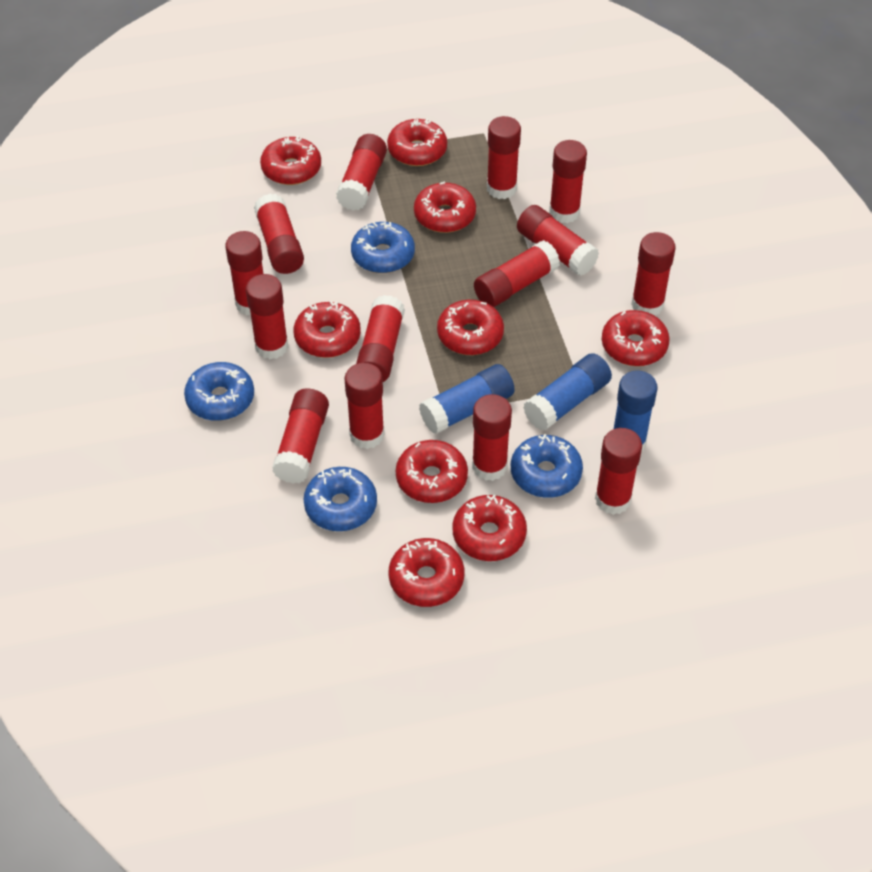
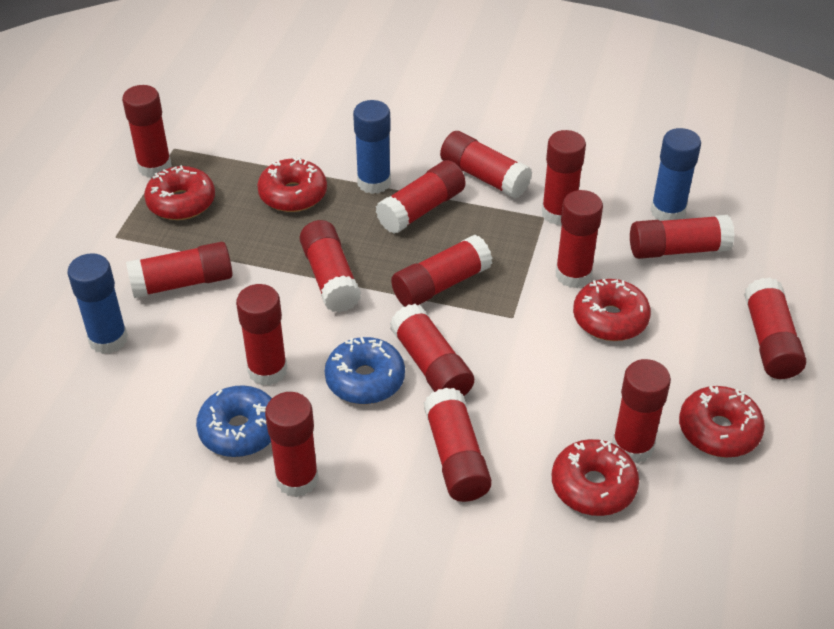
blue donut: [184,362,254,421] [303,467,377,531] [351,222,415,273] [511,434,583,498] = 4 -> [196,385,272,457] [325,337,405,404] = 2
red donut: [260,136,321,185] [294,301,361,358] [387,119,447,166] [388,538,464,607] [396,440,468,503] [414,182,476,233] [437,300,504,355] [452,495,527,561] [602,310,670,366] = 9 -> [144,165,215,220] [257,157,327,212] [552,439,639,516] [573,279,651,341] [679,386,765,458] = 5
red glue stick: [225,231,263,316] [246,274,288,359] [254,194,304,274] [272,388,329,484] [336,134,387,211] [344,363,385,449] [356,295,405,382] [472,394,512,481] [474,240,560,307] [487,116,521,199] [517,205,599,276] [549,140,587,223] [595,428,642,515] [631,232,676,316] = 14 -> [122,85,172,178] [126,242,233,298] [236,284,287,386] [265,392,319,497] [300,220,361,313] [376,160,466,234] [390,304,474,396] [391,235,492,307] [424,387,492,502] [440,131,532,199] [542,130,586,225] [555,190,603,288] [612,359,671,463] [630,215,735,259] [744,277,806,379] = 15

